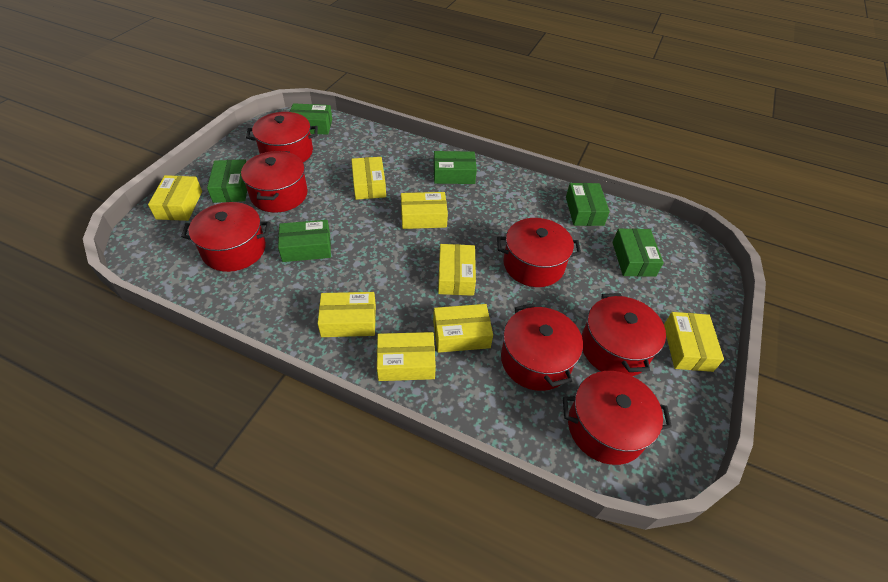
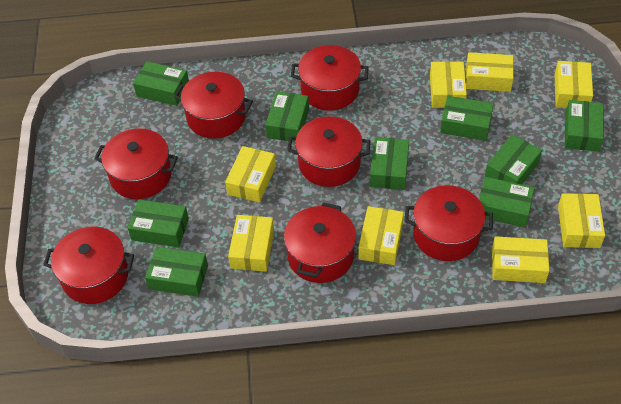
green box: [207,159,247,203] [278,220,331,262] [290,103,332,135] [434,151,477,184] [566,183,610,226] [612,228,664,277] = 6 -> [128,199,189,247] [133,61,189,106] [145,247,208,297] [265,91,309,142] [370,137,409,190] [440,96,494,141] [479,177,534,228] [485,135,542,184] [565,100,604,152] = 9

